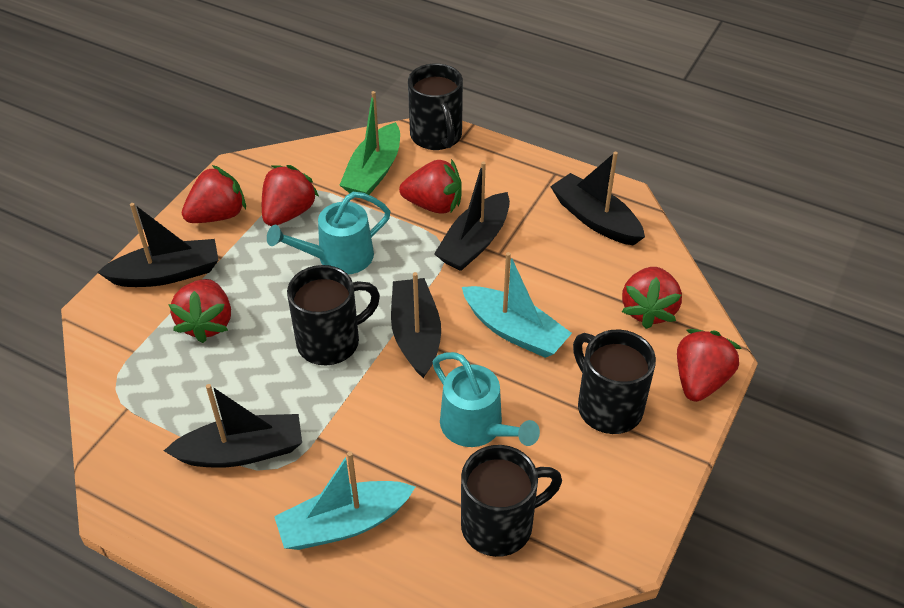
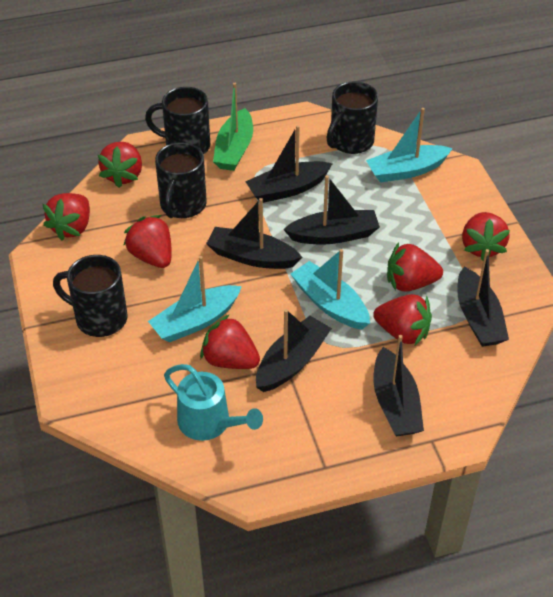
black boat: [97,203,219,287] [164,384,302,468] [391,272,441,378] [434,161,510,271] [550,152,645,246] = 5 -> [206,198,302,269] [245,125,333,203] [256,309,332,392] [283,175,380,244] [373,335,424,437] [457,249,509,347] = 6
red strawberry: [168,279,231,343] [182,165,246,223] [262,165,319,226] [399,159,462,214] [622,267,682,329] [677,329,742,402] = 6 -> [43,193,90,240] [98,142,142,188] [123,215,172,268] [200,314,260,369] [373,294,432,345] [387,242,443,292] [462,212,510,261] = 7
turquoise boat: [274,451,415,550] [462,252,572,358] = 2 -> [148,256,242,343] [290,249,370,330] [366,108,453,183] = 3
turquoise watering can: [267,192,391,274] [433,352,540,447] = 2 -> [164,364,263,441] = 1

